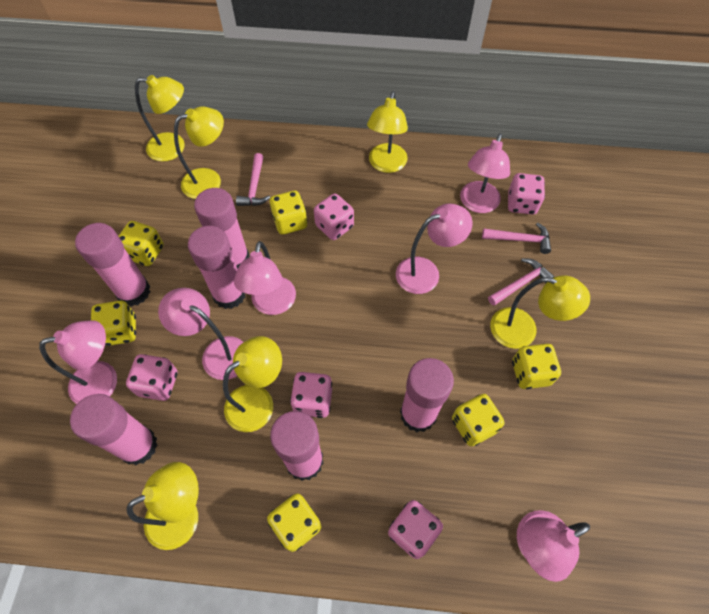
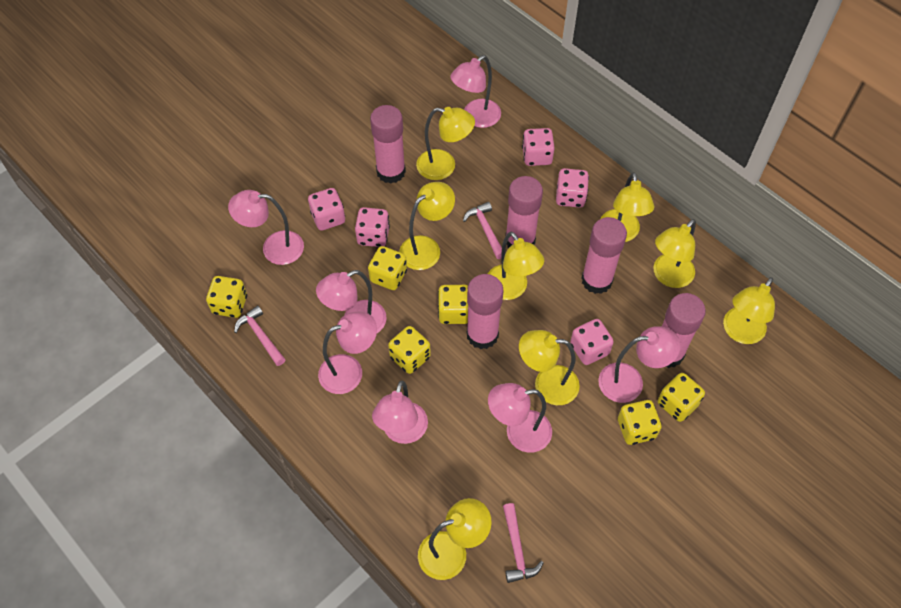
pink glue stick: [70,394,158,465] [75,223,150,307] [188,226,245,309] [194,188,250,269] [270,411,323,481] [400,358,454,432] = 6 -> [370,105,406,184] [467,274,503,349] [505,176,543,248] [582,217,627,294] [662,293,706,368] = 5
pink lamp: [39,320,117,404] [158,288,243,380] [234,241,296,315] [396,204,473,294] [460,133,510,213] [517,510,590,582] = 6 -> [228,190,304,265] [316,270,387,333] [318,312,377,394] [372,381,428,444] [450,55,501,128] [488,383,552,453] [598,326,681,403] = 7
yellow lamp: [127,462,199,550] [135,75,185,162] [174,107,224,199] [223,336,282,432] [367,91,408,173] [490,275,590,349] = 6 -> [399,182,455,270] [416,107,475,180] [418,498,491,580] [488,232,544,300] [519,330,580,405] [601,172,654,242] [654,219,696,288] [723,277,775,344] = 8

